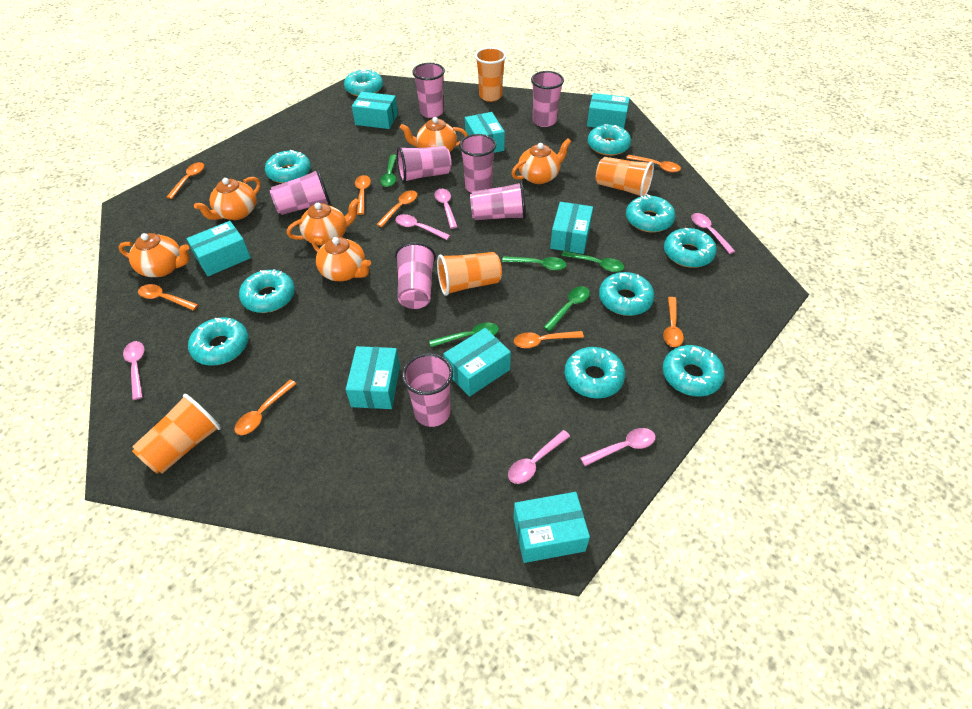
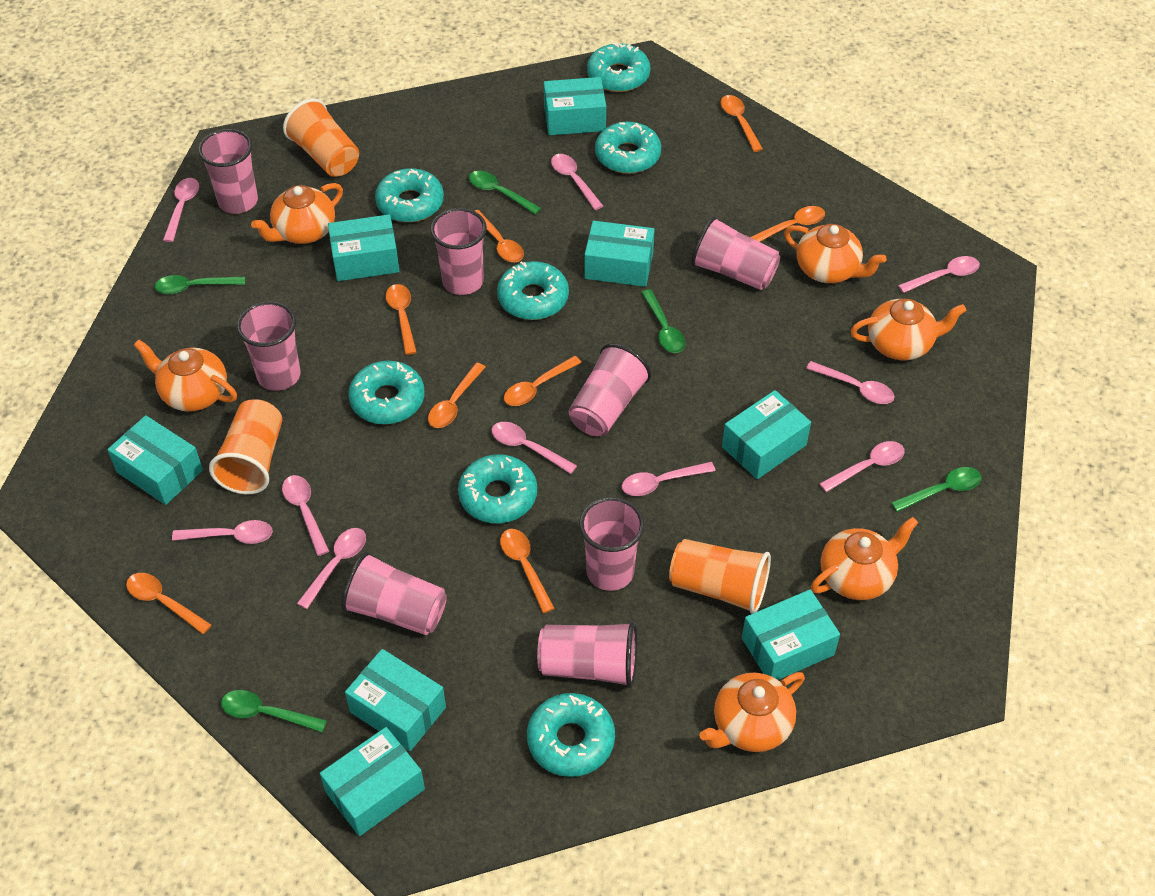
orange cup: [132,394,221,474] [437,252,502,296] [475,47,506,102] [596,157,654,196] = 4 -> [209,399,282,495] [283,98,359,177] [669,539,771,614] = 3
pink spoon: [123,341,144,400] [395,214,450,240] [434,189,458,229] [508,430,570,484] [580,428,656,466] [691,213,735,254] = 6 -> [163,178,199,242] [172,520,273,544] [282,475,329,556] [297,528,366,609] [492,422,577,474] [551,154,603,210] [622,462,716,496] [806,361,895,404] [819,441,905,492] [898,256,980,293] = 10
turquoise donut: [188,317,248,366] [239,269,295,313] [265,150,311,183] [344,70,383,96] [565,347,625,399] [588,124,631,156] [599,272,654,316] [626,194,675,232] [663,345,725,396] [664,228,717,268] = 10 -> [349,361,425,424] [375,168,444,222] [458,454,537,523] [497,261,569,320] [527,693,615,777] [587,43,650,92] [595,122,661,174] = 7

